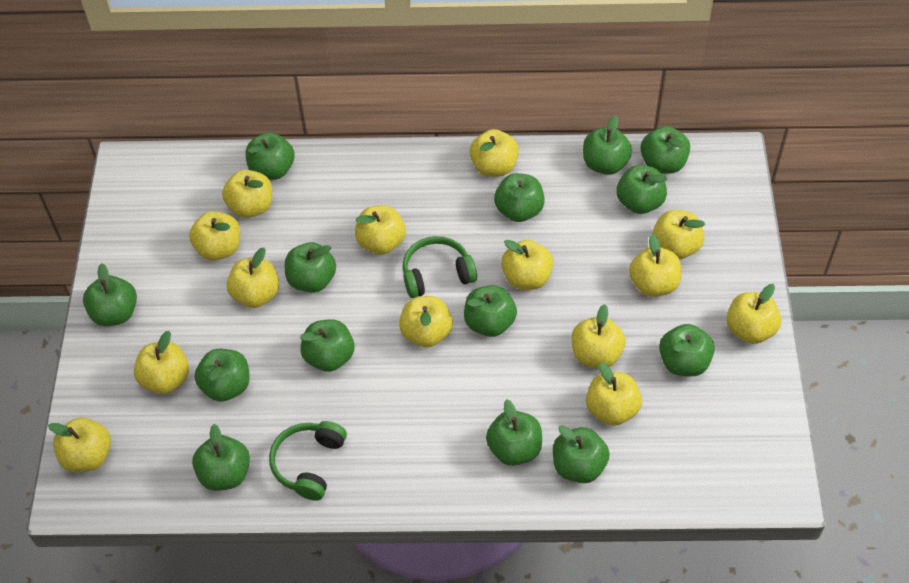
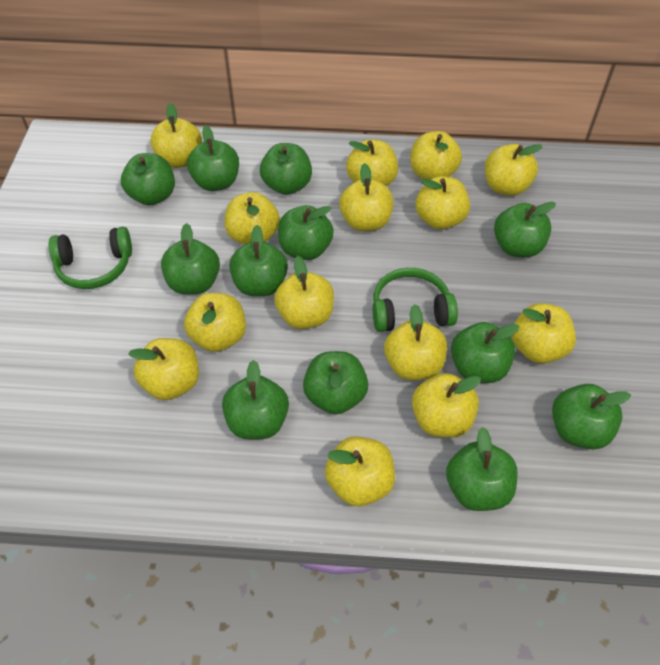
green apple: [83,263,137,326] [192,424,250,491] [195,349,250,402] [246,132,295,180] [285,242,336,292] [300,319,355,372] [464,285,517,337] [486,399,542,466] [494,173,545,222] [553,425,610,483] [583,115,632,175] [616,165,667,214] [640,126,690,174] [659,324,715,376] = 14 -> [121,153,175,205] [161,223,220,295] [187,125,239,191] [222,360,289,440] [229,225,288,296] [260,143,312,195] [278,205,334,260] [303,351,368,414] [446,427,518,511] [451,322,519,383] [494,202,556,257] [552,384,631,450] = 12

